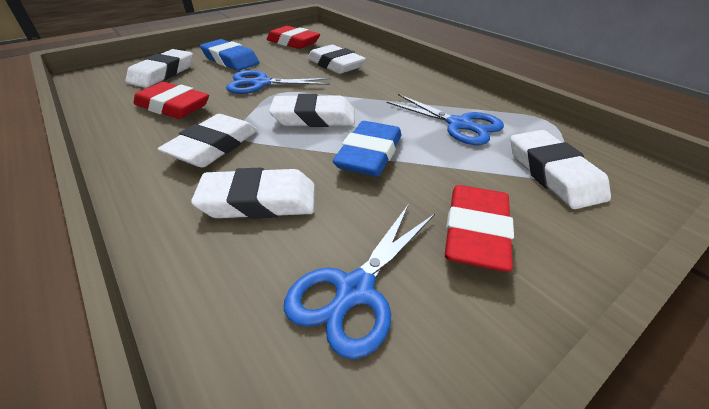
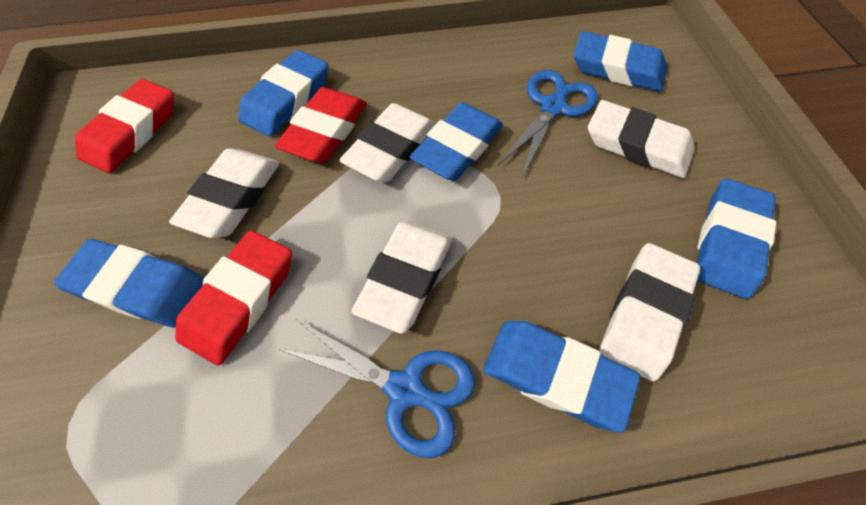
blue eraser: [200,39,259,71] [333,121,401,177] = 2 -> [54,239,204,327] [238,50,328,137] [410,102,503,181] [483,321,640,433] [574,31,667,92] [697,179,776,299] = 6
blue scissors: [226,70,330,94] [284,205,435,359] [387,94,504,145] = 3 -> [278,319,475,458] [498,70,598,177] = 2
white eraser: [126,49,193,88] [158,114,258,168] [191,168,315,219] [269,94,355,127] [308,45,366,74] [510,130,611,209] = 6 -> [169,148,280,238] [339,103,436,182] [352,221,452,334] [588,100,695,178] [599,243,700,382] = 5

